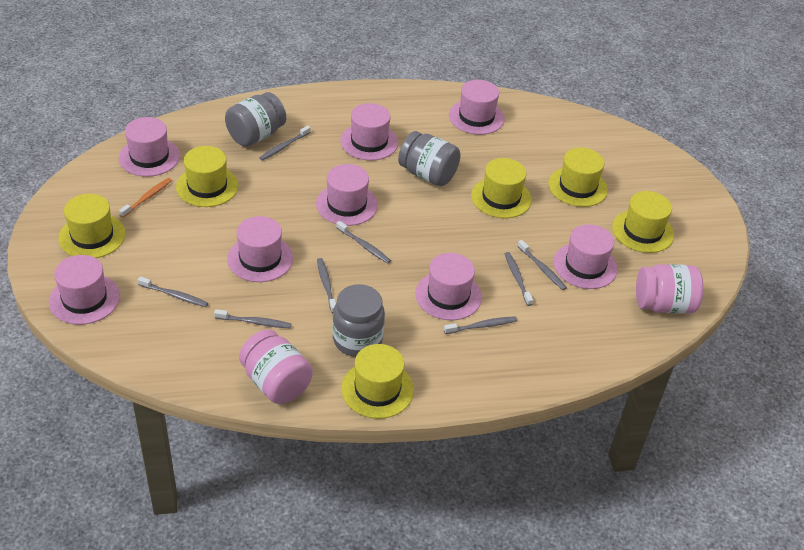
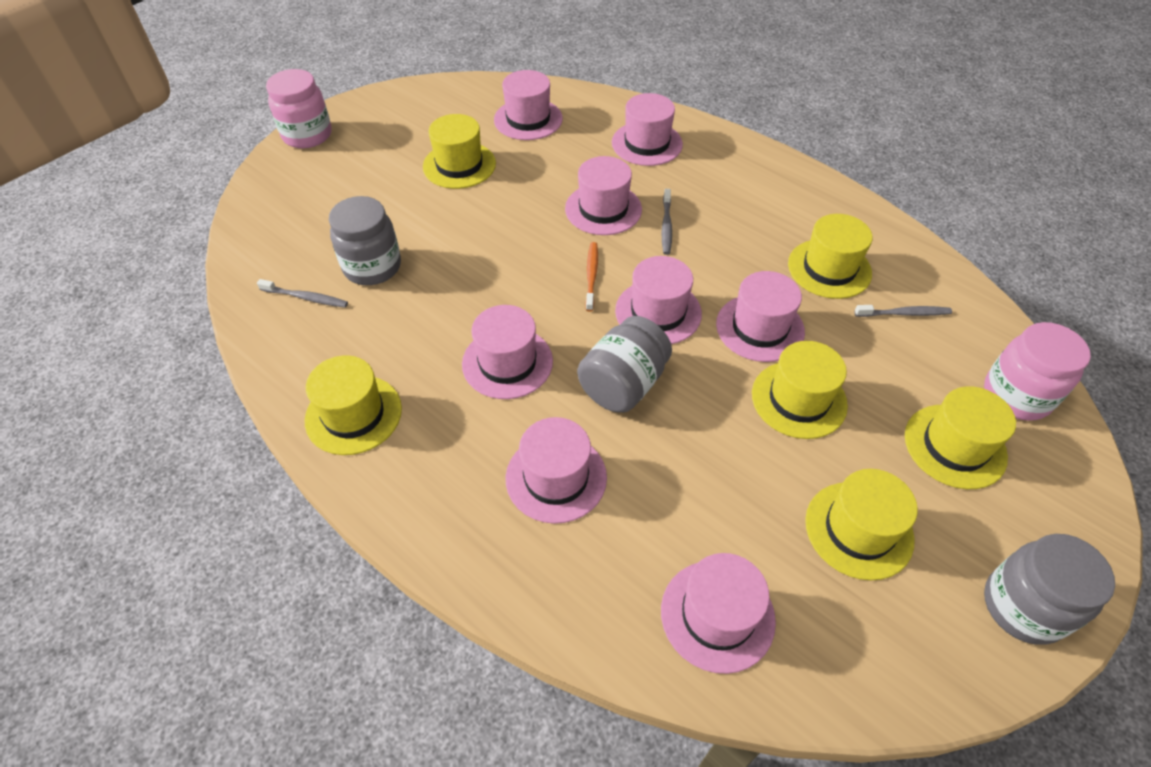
grey toothbrush: [138,276,208,307] [214,309,291,328] [259,126,310,161] [317,258,336,313] [336,221,391,264] [444,316,517,334] [505,252,533,306] [517,240,567,290] = 8 -> [257,279,348,308] [662,189,672,255] [854,305,952,317] = 3

